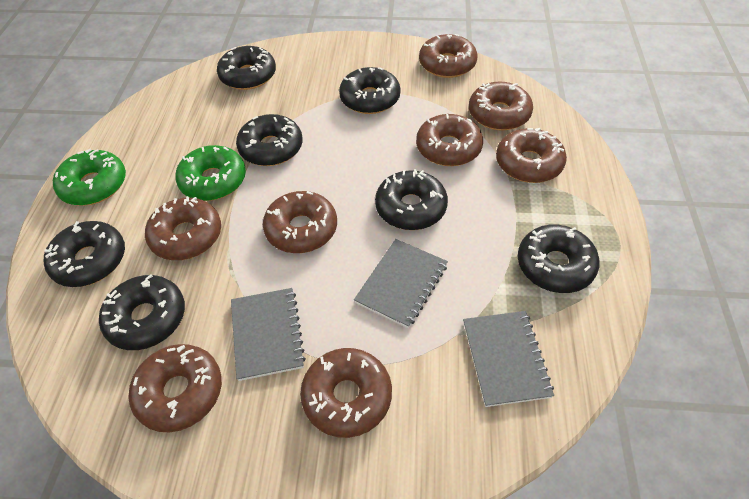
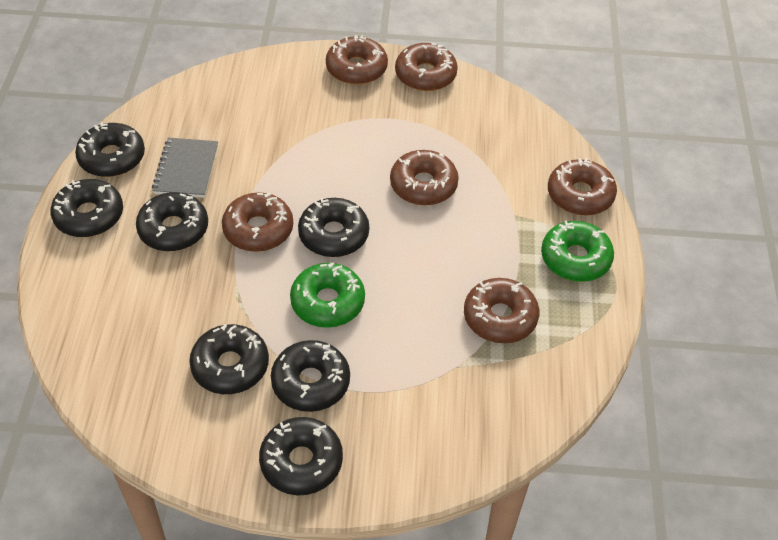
brown donut: [128,344,222,432] [145,196,221,260] [263,191,337,253] [300,348,392,438] [416,114,483,166] [419,34,477,78] [469,82,533,131] [496,128,567,183] = 8 -> [222,192,293,252] [326,35,388,85] [390,150,459,206] [395,43,458,91] [464,278,539,344] [548,158,617,216] = 6
grey notebook: [231,288,306,381] [354,239,448,328] [463,311,554,407] = 3 -> [152,138,218,198] = 1

